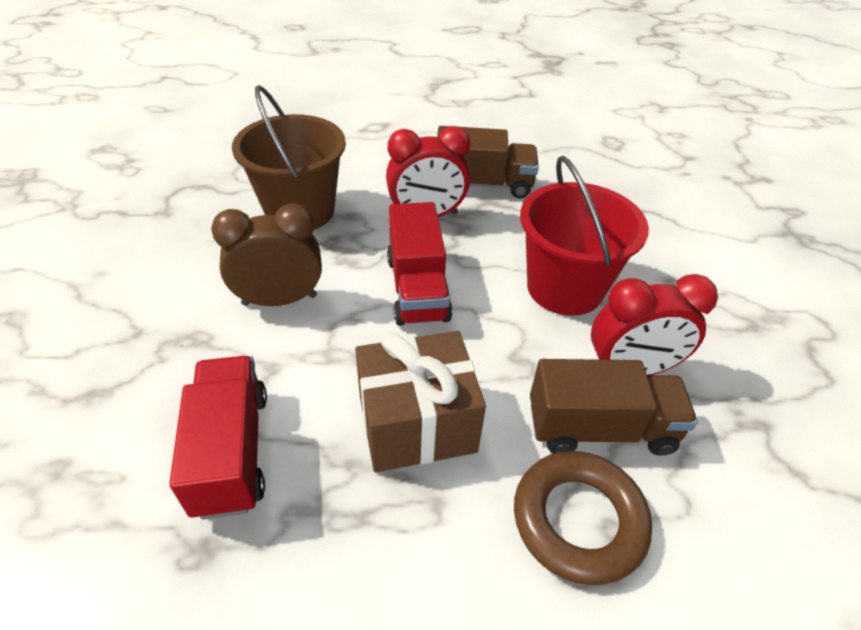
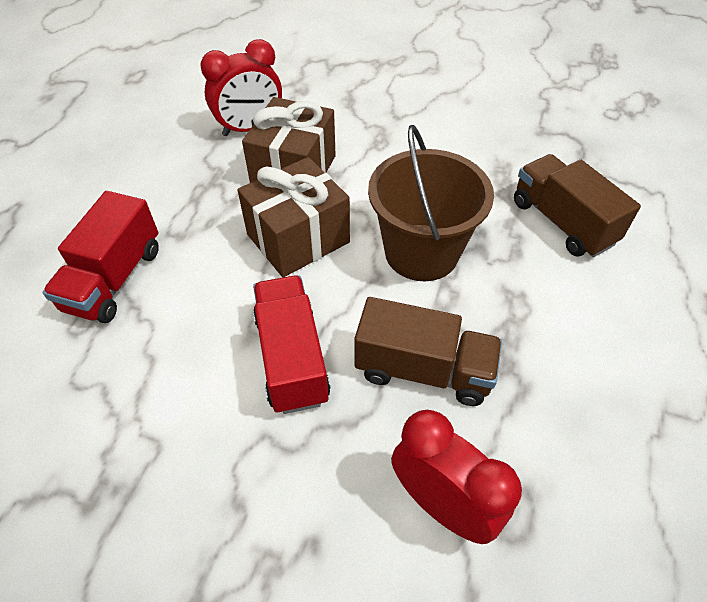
brown clock: [211,203,322,306] = 1 -> none = 0
brown gift: [355,331,486,472] = 1 -> [237,157,350,277] [242,97,336,183] = 2
brown ring: [514,451,652,585] = 1 -> none = 0
red bucket: [520,156,649,316] = 1 -> none = 0

